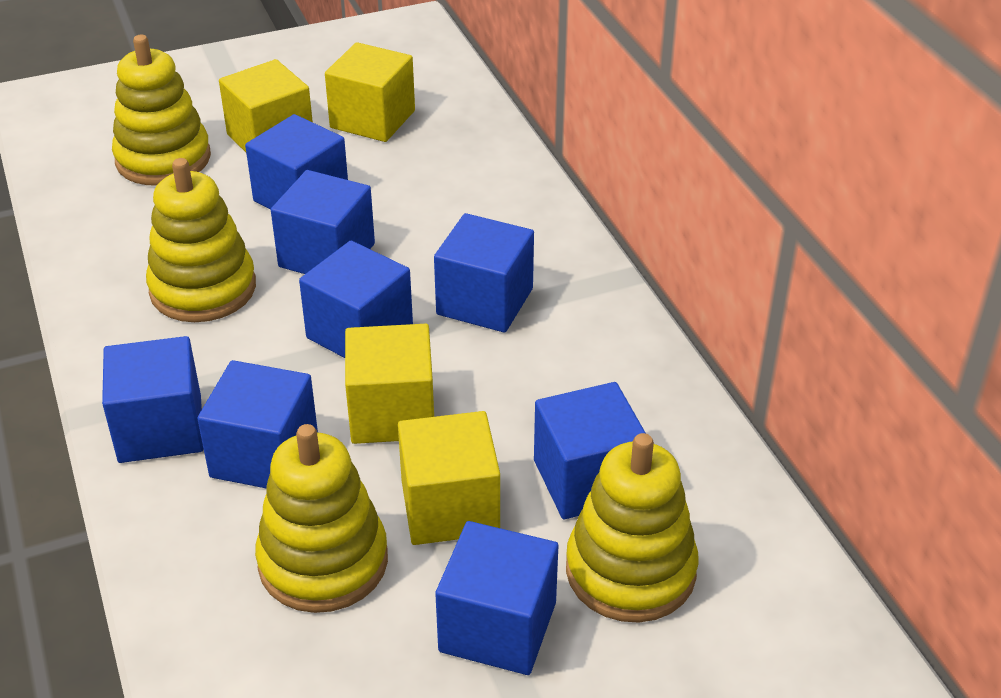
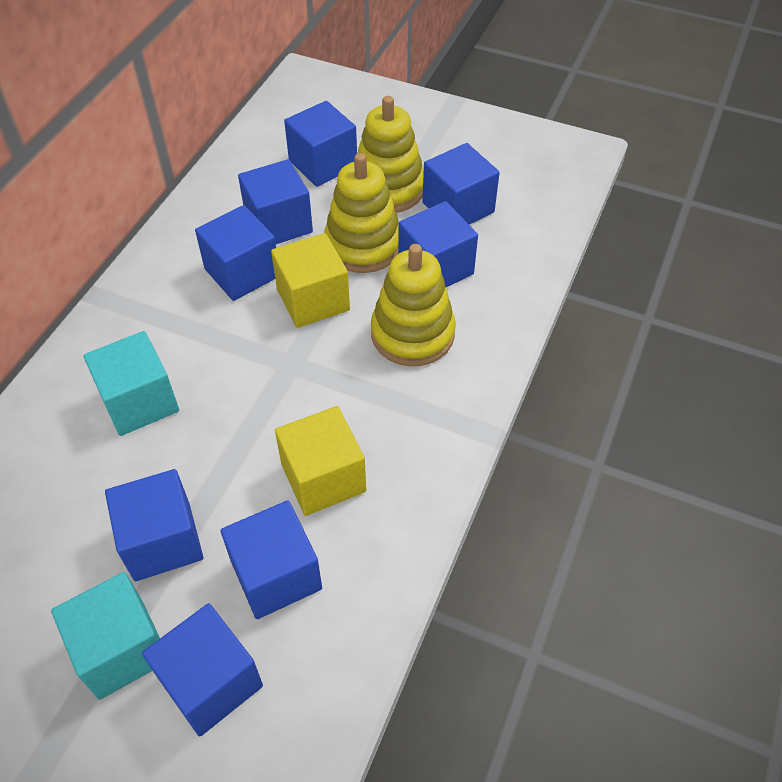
turquoise cube: none = 0 -> [51,572,160,700] [83,331,179,436] = 2
yellow cube: [219,59,313,152] [325,42,415,142] [345,324,434,444] [398,411,500,545] = 4 -> [271,233,350,328] [275,406,366,516] = 2
yellow stacking toy: [112,35,211,186] [146,158,256,322] [255,424,388,613] [566,433,699,622] = 4 -> [324,153,399,273] [358,96,424,213] [371,244,456,366] = 3

